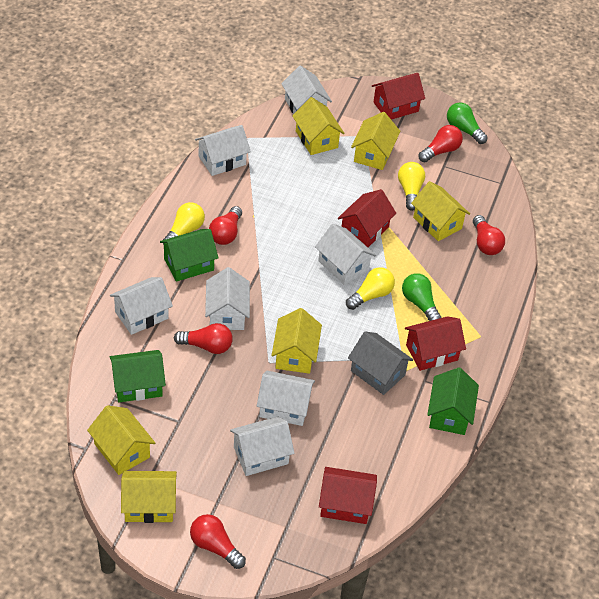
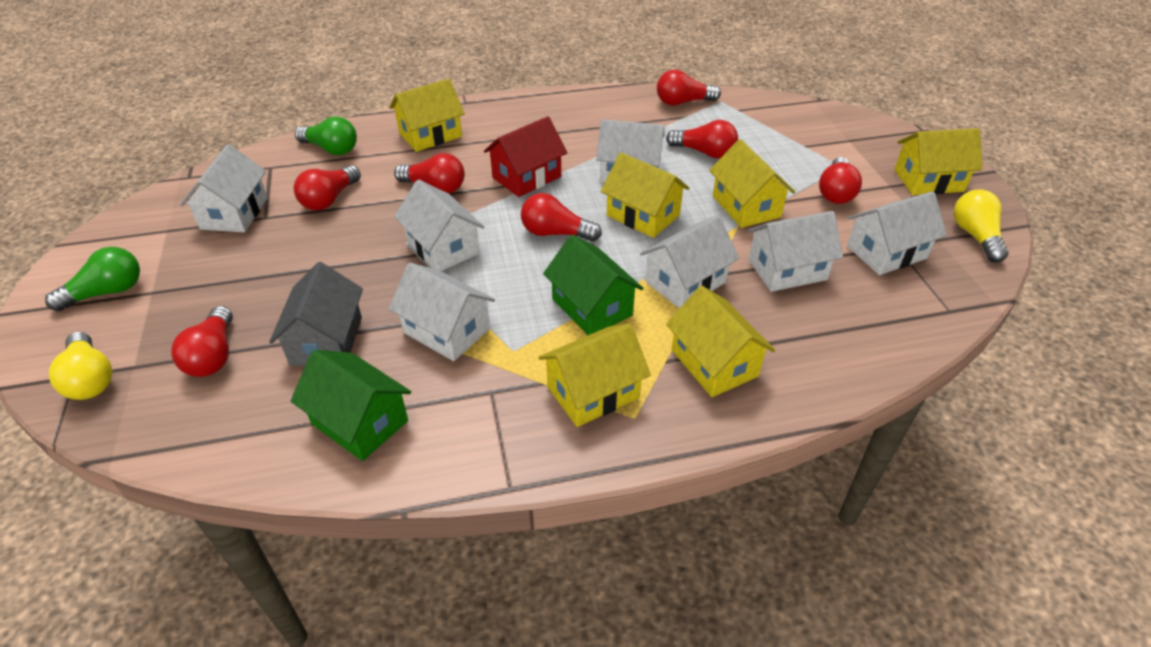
green house: [109,350,166,402] [160,229,218,282] [427,367,479,435] = 3 -> [291,350,411,461] [543,235,643,335] = 2
red house: [319,467,377,524] [338,189,396,247] [372,73,425,120] [405,316,466,371] = 4 -> [484,116,567,197] = 1
red light bulb: [174,323,233,354] [190,514,246,569] [209,206,242,245] [419,125,463,163] [473,215,505,255] = 5 -> [171,306,233,377] [294,165,361,210] [394,153,465,194] [521,193,602,242] [657,70,721,106] [666,120,738,159] [819,157,862,204] = 7
yellow light bulb: [163,202,205,245] [346,267,395,310] [398,162,425,211] = 3 -> [49,332,112,400] [954,189,1009,262] = 2

